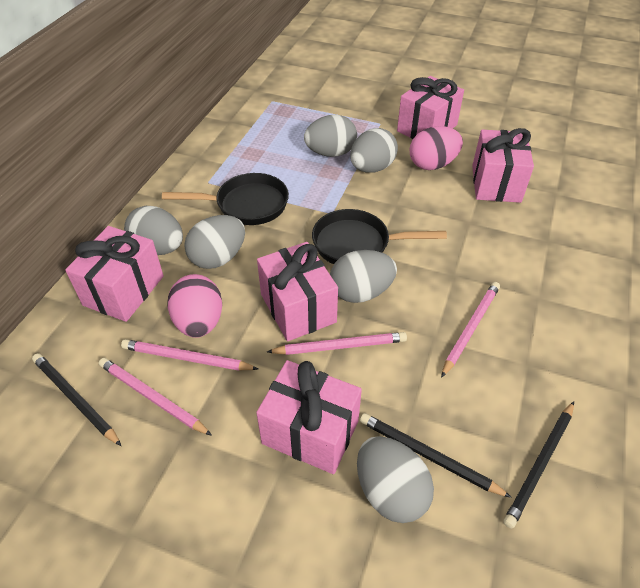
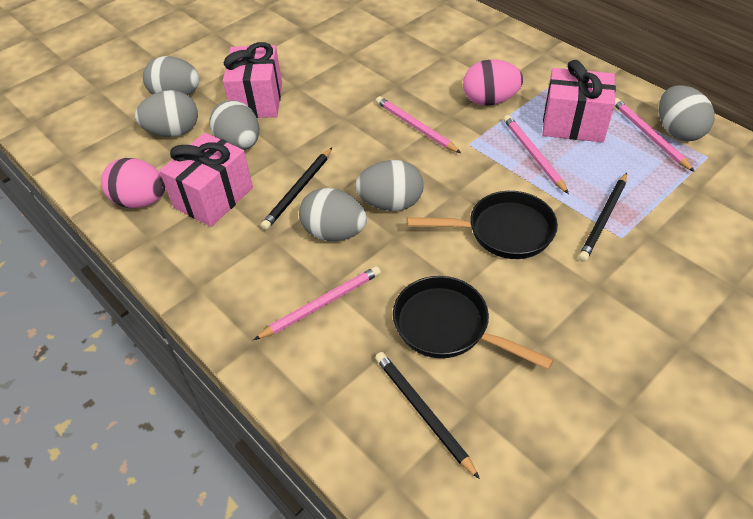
pink gift: [65,226,164,322] [256,360,362,474] [257,242,338,341] [397,76,464,139] [472,128,534,203] = 5 -> [159,133,253,227] [223,42,282,118] [542,60,616,142] = 3

